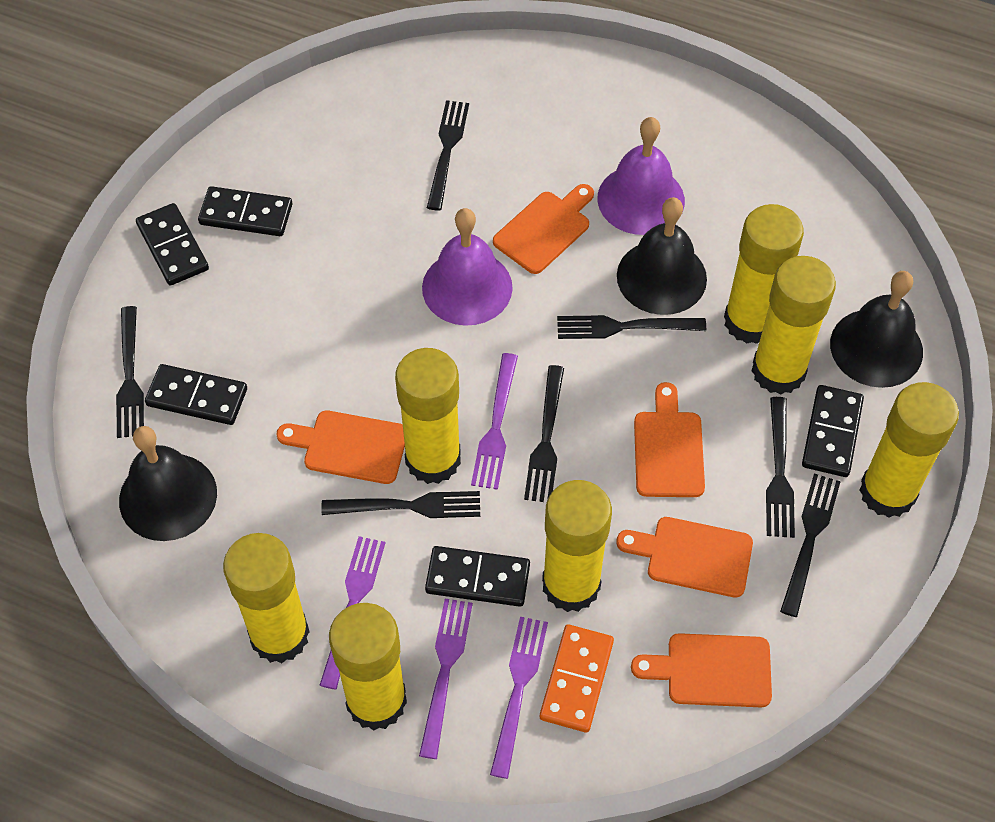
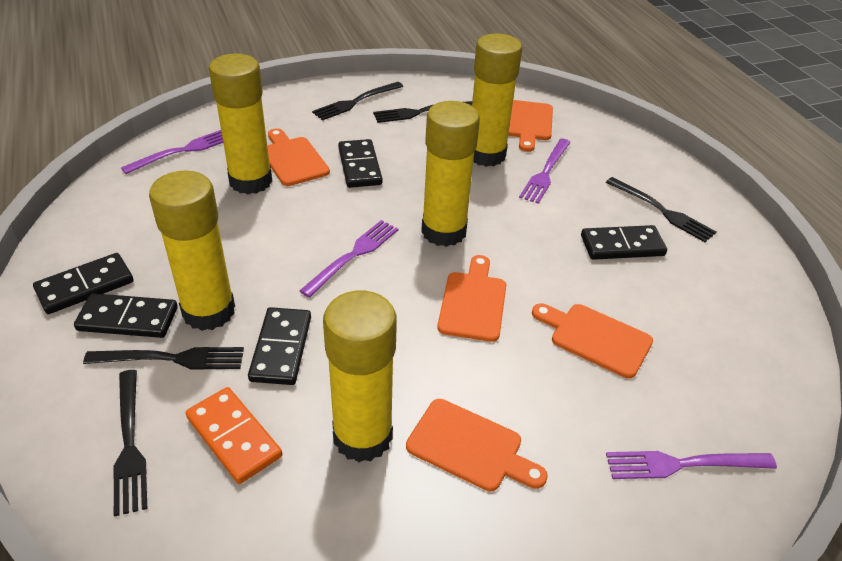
black bell: [119,426,217,541] [617,197,707,315] [830,271,923,388] = 3 -> none = 0
black fork: [116,306,144,438] [321,491,480,518] [427,100,469,210] [524,365,564,502] [557,315,706,339] [766,397,795,538] [780,474,841,617] = 7 -> [83,347,244,369] [113,370,147,517] [312,82,403,121] [373,101,472,123] [606,177,716,242] = 5
purple bell: [422,208,513,326] [597,117,685,235] = 2 -> none = 0
yellow glue stick: [223,533,310,663] [329,603,407,731] [395,348,461,484] [542,480,612,612] [724,204,804,344] [752,256,836,395] [859,382,959,518] = 7 -> [149,170,235,331] [209,54,272,194] [323,290,397,462] [421,101,480,247] [472,33,522,167] = 5

